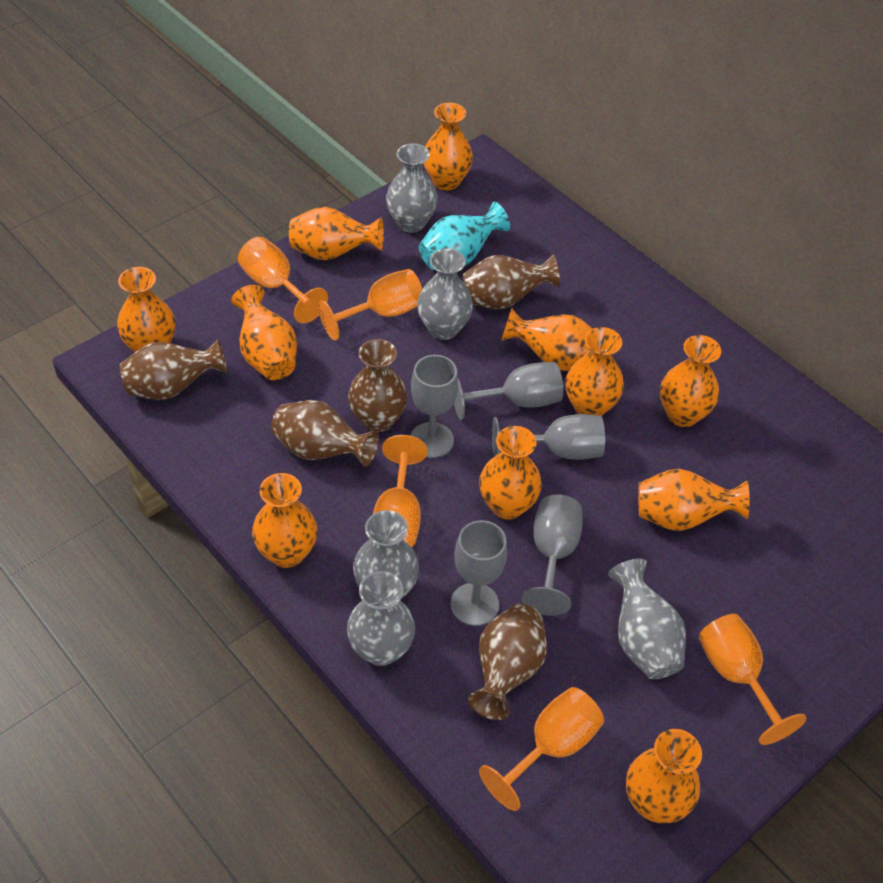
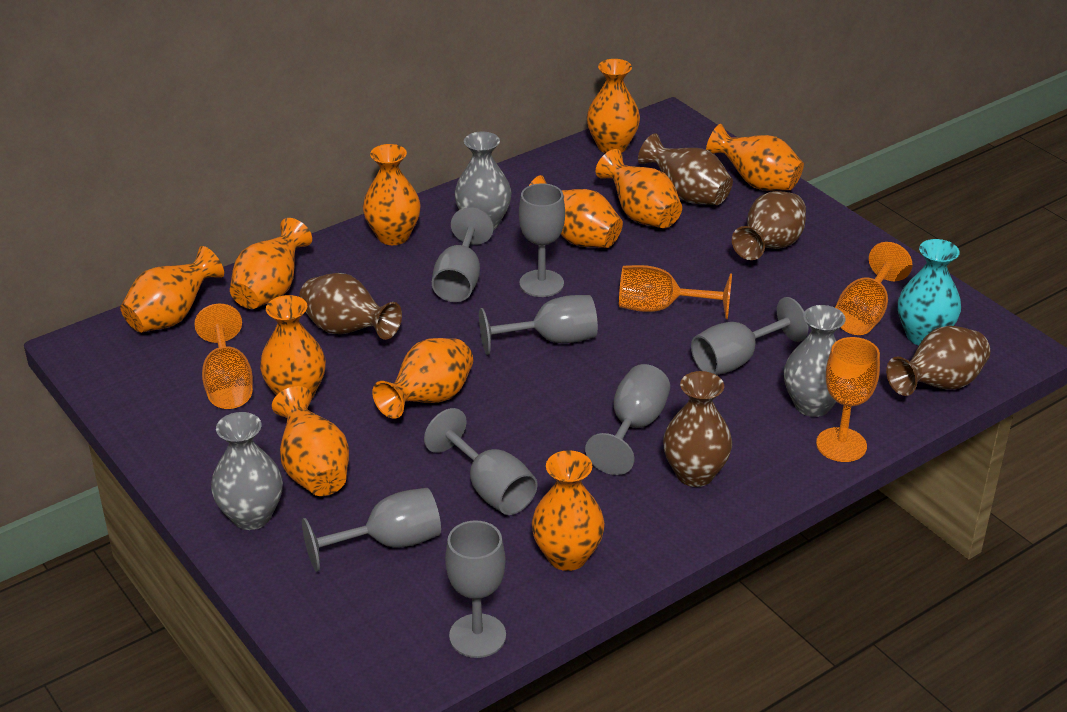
grey goblet: [410,355,458,458] [450,520,507,626] [454,362,563,420] [492,414,605,460] [522,494,583,616] = 5 -> [302,488,441,572] [424,408,537,515] [432,207,494,302] [445,520,506,658] [479,295,598,355] [519,183,565,297] [585,364,670,475] [691,297,808,375] = 8
grey vase: [347,571,415,666] [353,510,419,598] [386,143,438,233] [417,248,473,340] [608,559,686,679] = 5 -> [211,412,283,530] [455,131,512,229] [784,305,846,417] = 3
orange goblet: [238,237,328,323] [318,269,422,340] [373,435,428,547] [479,687,604,811] [699,614,807,745] = 5 -> [194,304,253,409] [619,265,732,319] [816,337,880,462] [835,242,913,335] = 4

